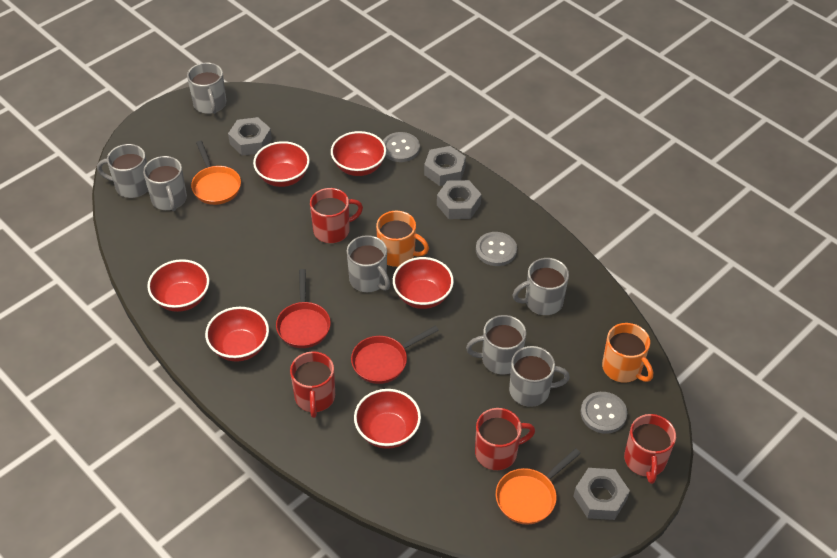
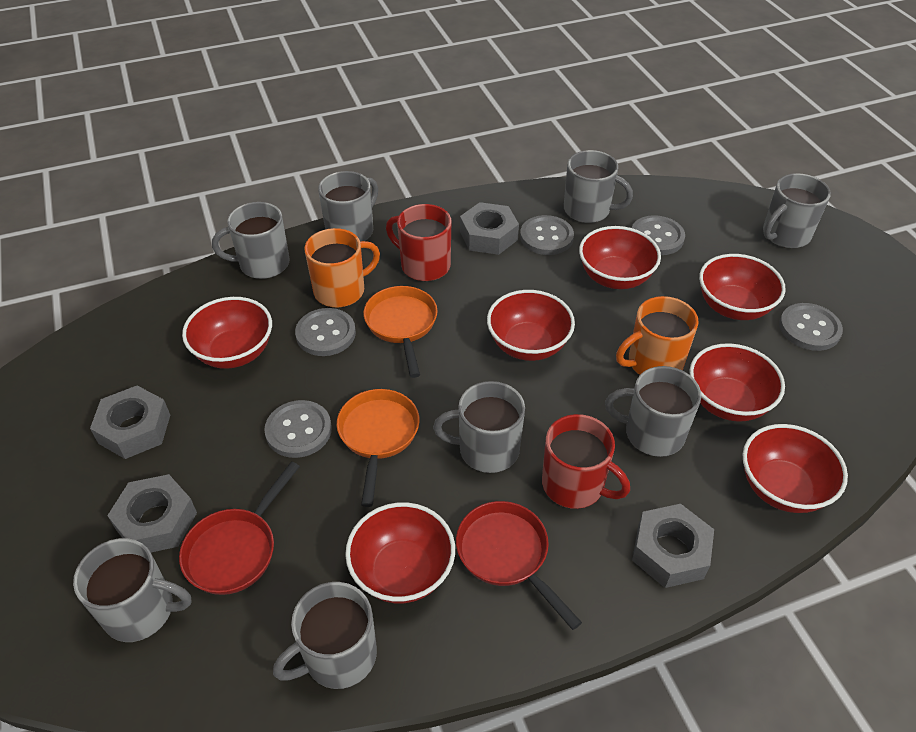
grey button: [383,132,420,162] [476,232,517,266] [581,392,627,434] = 3 -> [264,400,332,458] [295,308,356,356] [520,215,574,255] [632,215,685,255] [779,303,843,351] = 5
grey mug: [97,144,148,198] [143,156,187,211] [187,63,226,114] [347,235,390,292] [466,315,526,375] [509,346,570,407] [513,258,569,315] = 7 -> [73,538,192,642] [212,202,290,279] [273,582,377,689] [318,171,378,242] [433,381,525,473] [564,150,633,223] [605,366,701,457] [763,173,831,248] = 8
red bowl: [147,259,209,312] [205,307,269,362] [253,141,310,187] [331,131,386,176] [354,389,421,449] [393,257,454,309] = 6 -> [182,297,272,369] [345,502,455,603] [487,290,575,361] [579,226,661,289] [689,343,785,422] [699,254,786,320] [743,424,848,513] = 7
red mug: [290,351,335,418] [310,188,363,243] [475,408,535,470] [624,414,676,484] = 4 -> [386,204,451,281] [542,414,630,509] = 2

